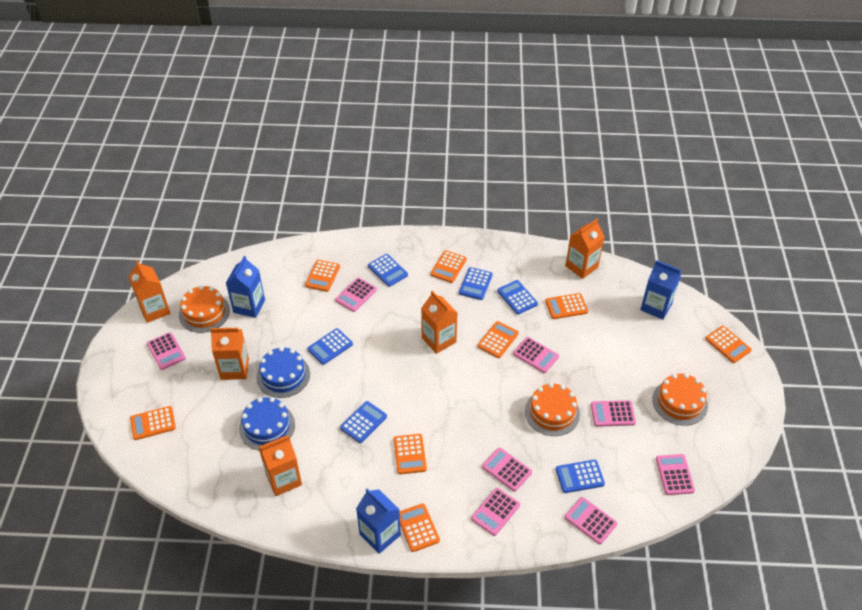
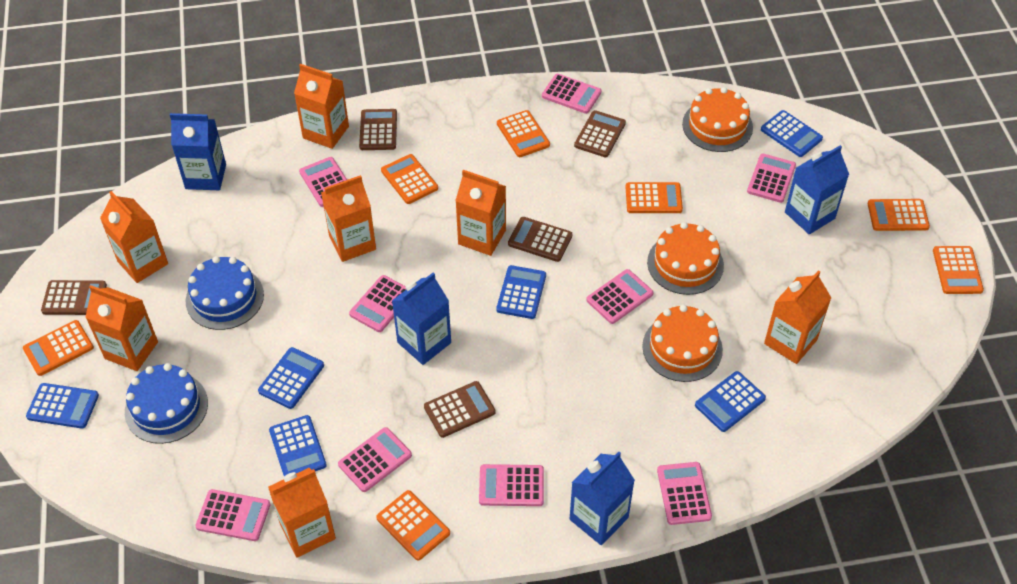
blue carton: [226,256,265,318] [356,488,401,554] [640,260,681,320] = 3 -> [170,113,226,190] [392,273,451,365] [570,451,635,545] [785,145,849,234] = 4
brown calculator: none = 0 -> [41,280,107,315] [359,109,397,150] [424,381,496,438] [508,217,572,262] [574,110,626,157] = 5
orange calculator: [130,406,176,440] [305,260,340,292] [394,434,427,474] [399,503,440,552] [430,250,467,283] [478,321,519,358] [545,293,588,319] [705,326,752,363] = 8 -> [23,320,94,376] [376,490,450,561] [381,154,438,204] [497,110,550,157] [625,182,683,213] [868,199,930,231] [933,246,984,294] = 7
orange carton: [128,260,171,323] [210,328,249,380] [259,435,302,496] [421,291,457,354] [565,219,605,279] = 5 -> [85,285,158,371] [100,191,168,283] [268,468,336,558] [294,64,349,149] [321,175,376,262] [455,170,506,256] [764,271,831,364] = 7
pink calculator: [147,332,186,370] [335,278,377,312] [471,488,520,536] [482,448,532,491] [513,337,559,373] [565,497,617,544] [591,400,636,427] [656,454,695,495] = 8 -> [195,489,271,541] [299,157,347,207] [338,427,412,492] [349,275,406,332] [479,464,544,506] [542,74,601,114] [586,269,653,324] [657,462,712,525] [747,153,796,203] = 9

